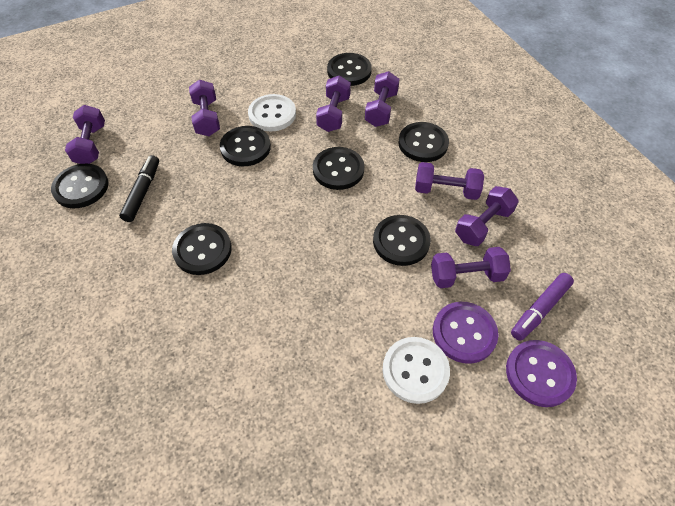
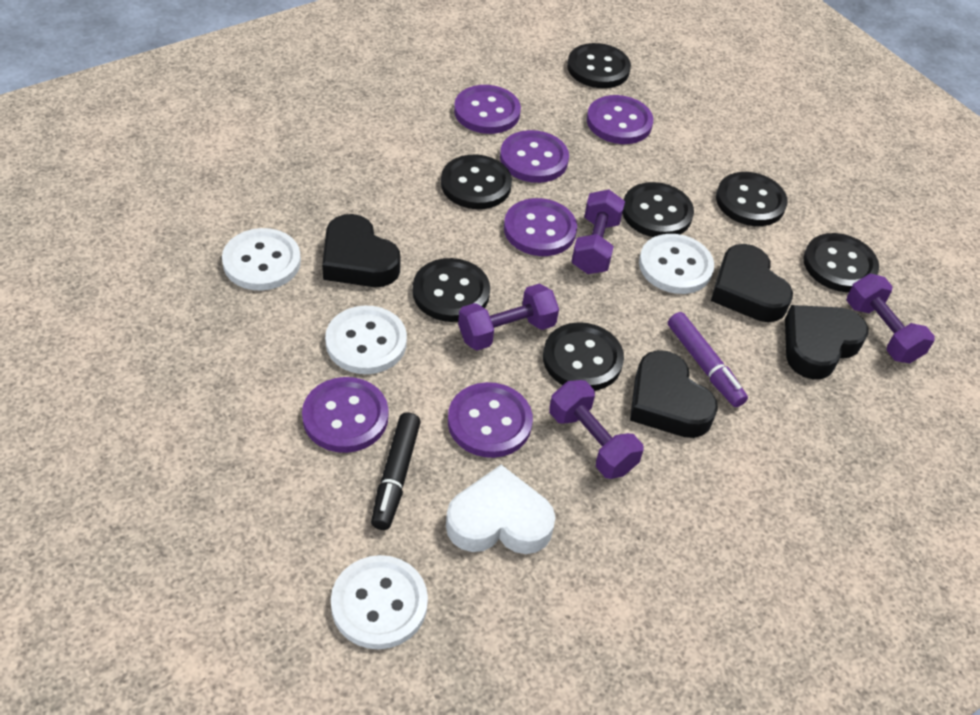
black heart: none = 0 -> [322,214,400,287] [630,350,718,438] [711,244,793,322] [785,305,868,379] = 4
purple button: [433,302,498,364] [506,340,577,407] = 2 -> [302,377,388,453] [448,382,533,458] [454,85,521,134] [500,130,569,183] [504,198,577,256] [587,95,653,144] = 6
purple dumbbell: [65,105,105,164] [189,79,220,136] [316,76,351,132] [365,71,400,127] [415,162,484,200] [431,247,511,288] [455,186,519,246] = 7 -> [458,284,559,351] [549,380,643,479] [571,190,625,274] [847,274,935,363] = 4
white button: [248,94,296,132] [383,337,450,404] = 2 -> [222,228,301,290] [325,306,407,374] [331,555,428,649] [639,234,714,294] = 4
white heart: none = 0 -> [446,465,556,554] = 1

